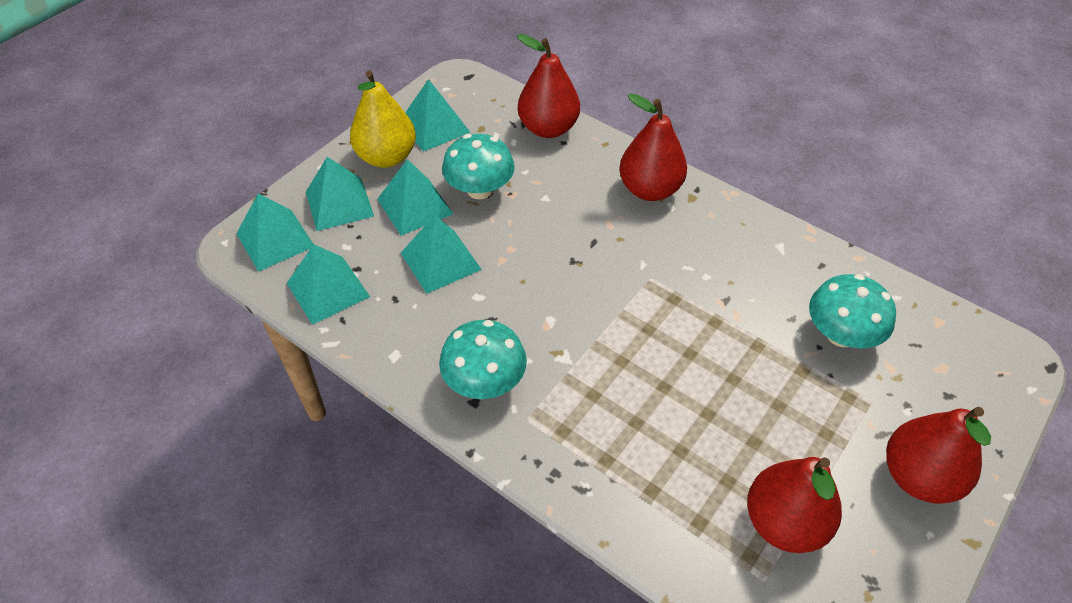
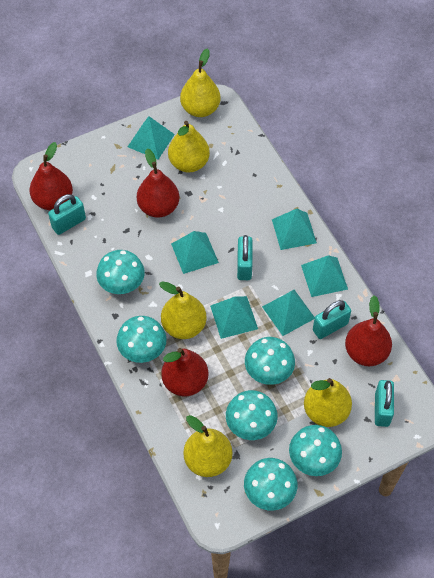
turquoise mushroom: [439,320,527,399] [442,134,515,199] [809,274,896,348] = 3 -> [96,250,145,294] [116,316,167,363] [226,390,278,440] [244,458,298,511] [245,337,295,385] [289,425,342,476] = 6
turquoise padlock: none = 0 -> [48,194,86,235] [237,235,253,280] [313,300,351,339] [375,380,394,427] = 4
yellow pear: [350,70,416,168] = 1 -> [159,281,207,339] [168,121,210,172] [180,48,221,117] [183,415,232,477] [304,378,352,427] = 5

